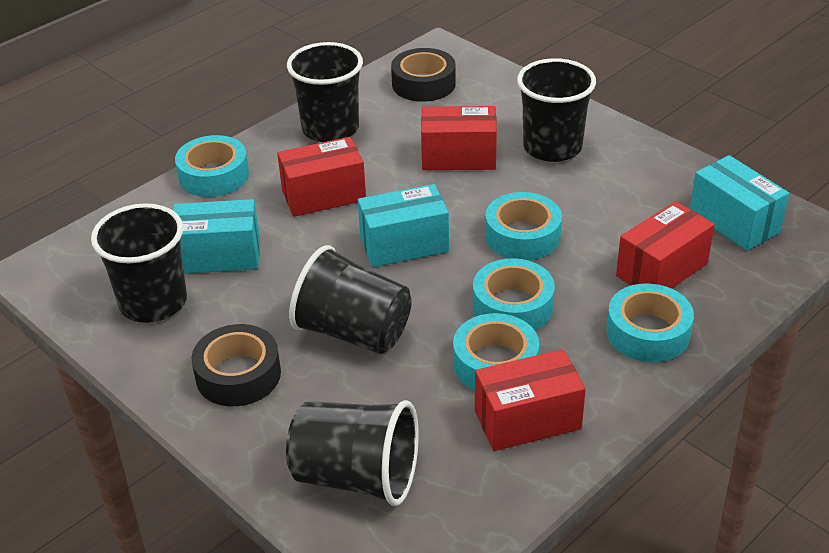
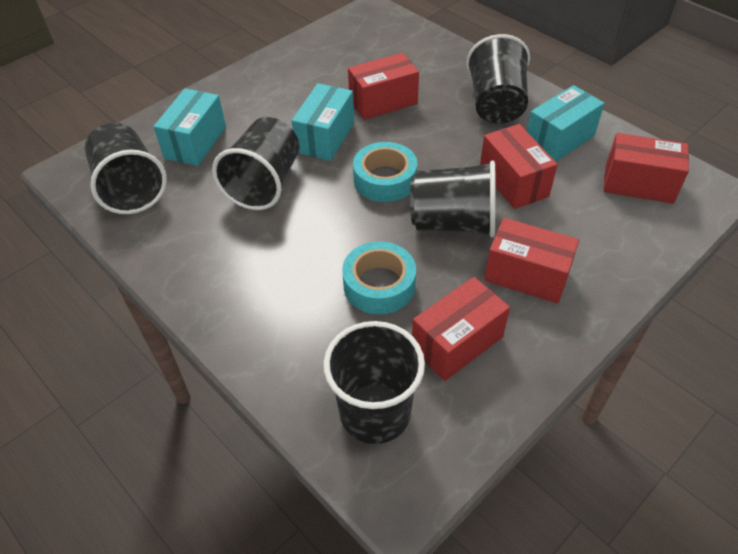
black tape: [191,324,281,406] [391,48,456,102] = 2 -> none = 0
red box: [277,137,366,217] [421,106,497,170] [475,349,586,451] [616,201,715,289] = 4 -> [348,53,419,120] [412,277,510,381] [480,124,558,209] [484,218,579,304] [604,133,689,204] = 5
turquoise tape: [175,135,249,197] [453,313,539,391] [473,258,555,330] [485,192,562,260] [606,283,694,362] = 5 -> [342,241,416,314] [353,142,417,202] = 2

